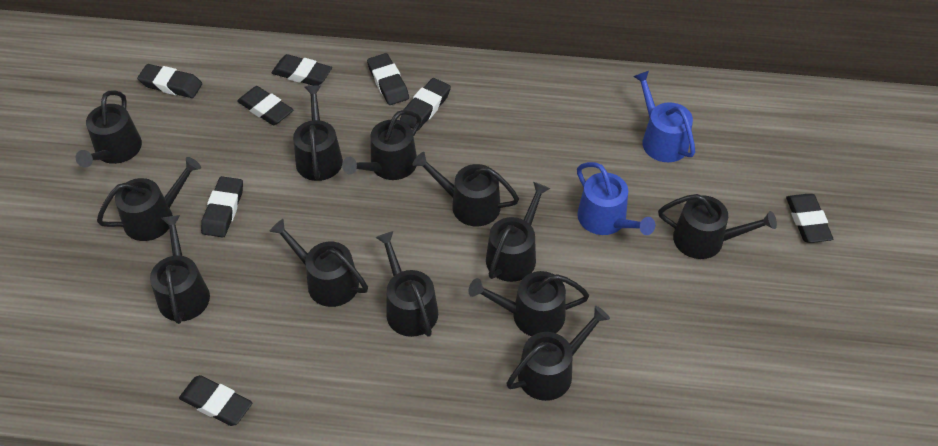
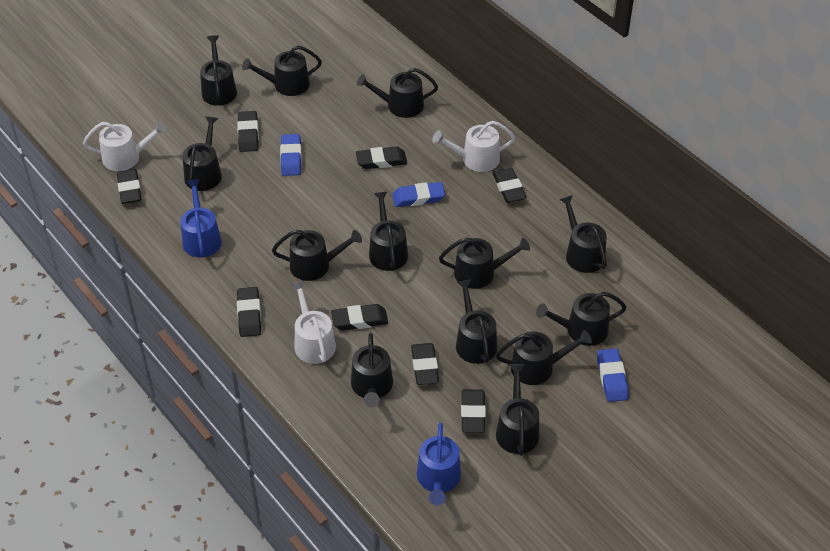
black watering can: [76,90,142,168] [97,157,201,241] [150,215,210,324] [269,219,368,307] [293,85,343,181] [342,110,421,180] [376,231,438,337] [412,152,519,226] [468,271,589,336] [486,182,550,282] [506,306,610,401] [658,194,777,259] = 12 -> [182,116,222,191] [200,35,237,106] [242,45,322,96] [272,230,362,281] [351,333,393,408] [357,68,438,118] [369,192,408,271] [439,237,530,289] [456,280,497,364] [495,330,592,385] [496,364,539,456] [536,292,627,346] [559,195,607,273] = 13
blue eraser: none = 0 -> [280,134,302,176] [392,182,445,207] [597,349,629,402] = 3
white watering can: none = 0 -> [83,121,167,171] [291,280,336,364] [432,121,515,172] = 3

